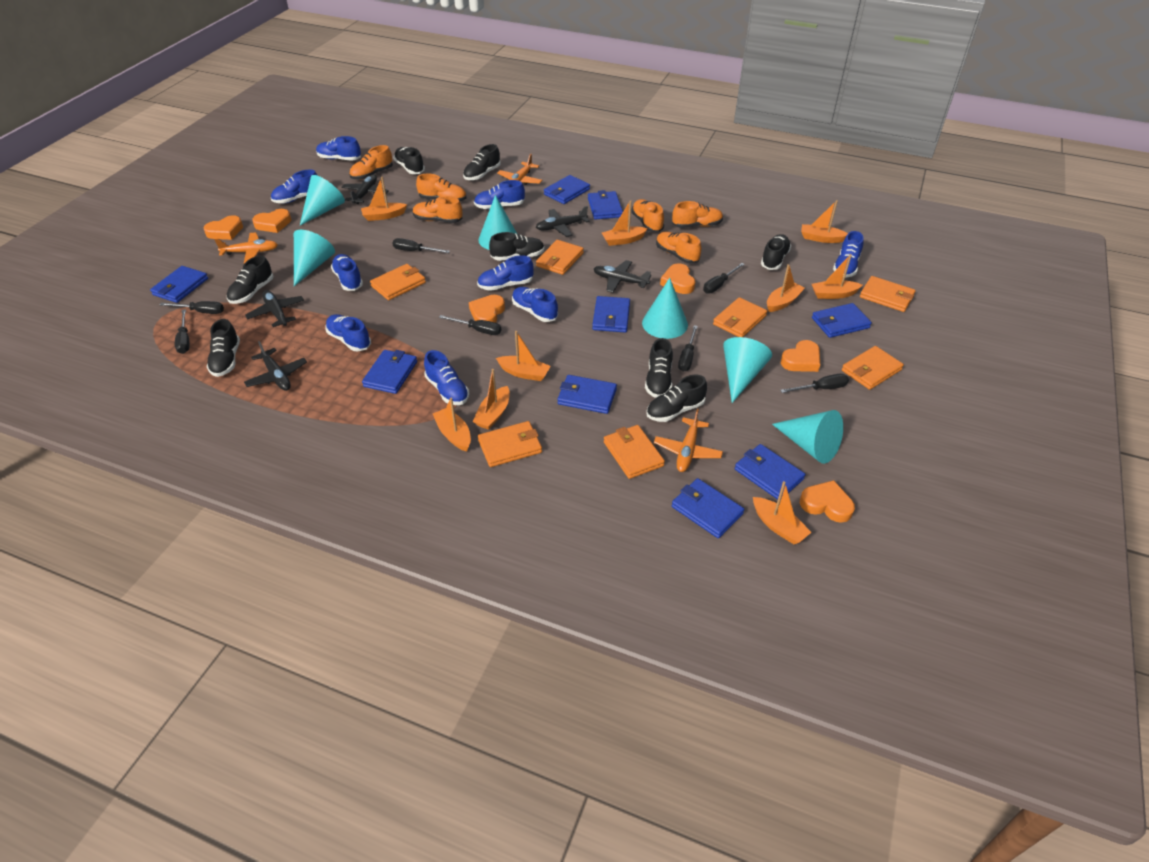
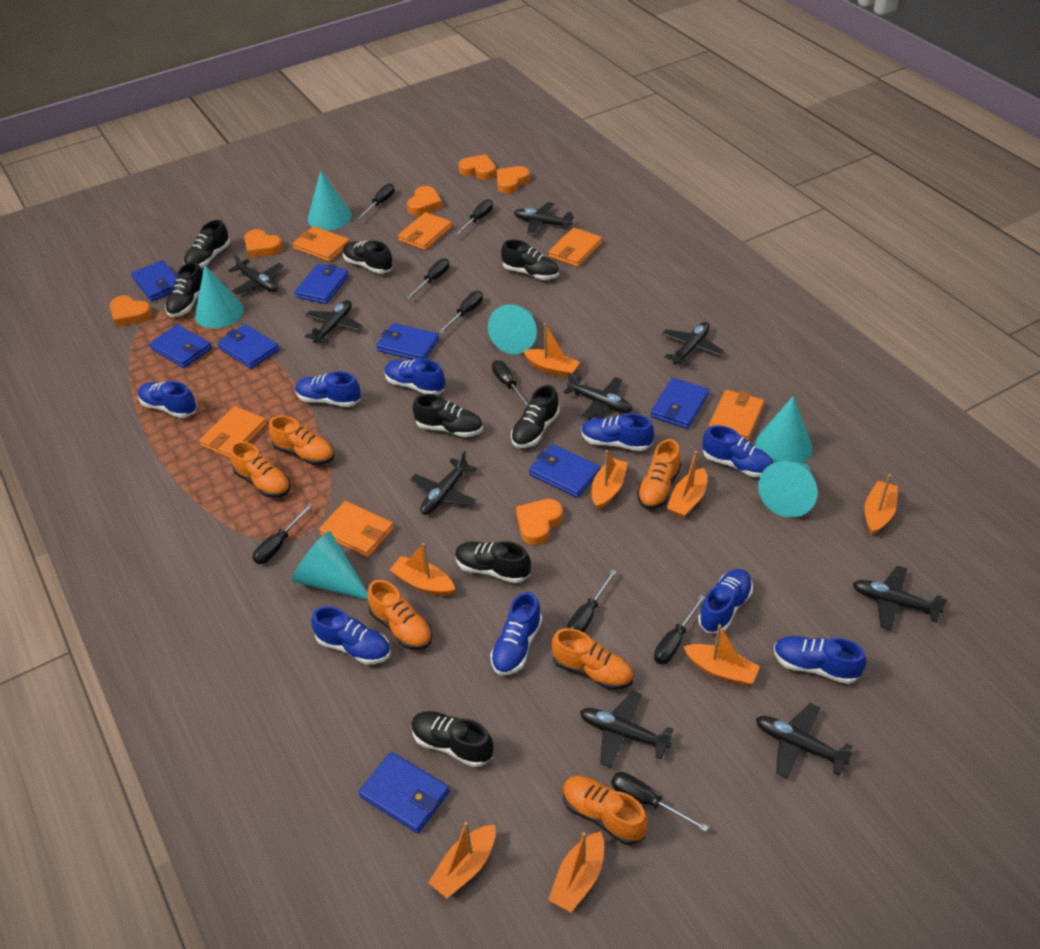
black plane: [244,341,307,391] [245,290,304,327] [341,175,389,204] [536,206,590,237] [594,260,651,293] = 5 -> [228,253,284,295] [305,300,363,343] [410,451,477,515] [514,202,574,235] [563,372,632,421] [580,691,673,768] [661,322,724,366] [756,703,854,779] [853,566,948,630] = 9
black screwdriver: [159,301,224,314] [175,309,190,354] [392,238,450,253] [439,315,501,335] [678,325,698,372] [703,263,745,294] [780,374,849,393] = 7 -> [253,503,313,564] [357,183,395,220] [406,258,449,299] [438,291,483,334] [454,199,493,236] [492,360,528,407] [567,569,617,632] [611,772,709,832] [654,595,705,665] = 9
blue wallet: [150,266,208,303] [362,350,417,394] [544,175,590,204] [557,375,617,414] [588,190,623,220] [592,296,630,332] [672,478,744,538] [735,444,805,500] [812,303,872,338] = 9 -> [131,260,177,301] [149,324,212,368] [217,324,279,369] [295,264,349,304] [359,752,449,833] [376,323,439,360] [529,444,601,498] [651,378,709,429] = 8
orange boat: [361,177,407,221] [433,398,471,451] [473,369,510,430] [496,331,551,381] [602,200,648,246] [753,481,811,544] [767,264,805,312] [801,200,848,243] [812,254,862,299] = 9 -> [390,543,455,596] [428,822,496,898] [523,323,580,378] [548,831,604,912] [592,450,628,510] [667,451,707,518] [684,624,760,686] [864,474,898,535] = 8
orange plane: [215,232,278,264] [497,154,542,185] [654,409,723,472] = 3 -> none = 0
orange wallet: [370,264,426,300] [478,421,542,467] [536,240,584,275] [604,425,665,479] [713,297,767,337] [842,346,904,390] [860,276,916,312] = 7 -> [199,406,267,459] [293,226,350,262] [319,501,394,557] [398,212,452,250] [549,228,602,267] [709,390,764,440] = 6

